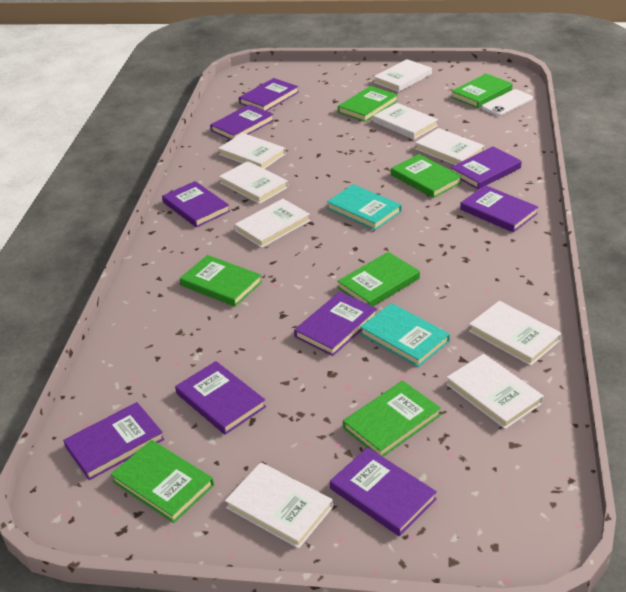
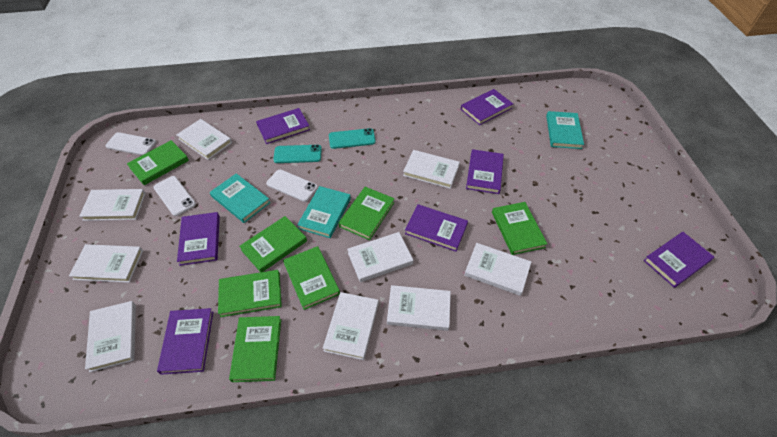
purple book: [63,402,164,480] [162,181,230,227] [175,361,266,435] [210,104,274,140] [239,78,299,111] [294,292,377,356] [330,447,437,536] [450,147,522,189] [460,185,538,232] = 9 -> [157,308,213,375] [177,212,220,266] [256,108,310,144] [405,204,468,252] [461,89,513,125] [466,149,504,194] [643,232,714,288] = 7
turquoise book: [327,184,401,230] [360,303,450,367] = 2 -> [210,173,270,223] [297,186,351,238] [546,111,584,149] = 3
turquoise phone: none = 0 -> [273,145,322,163] [329,128,376,149] = 2
white phone: [481,89,533,116] = 1 -> [105,132,156,155] [153,176,196,216] [266,169,318,202] = 3

